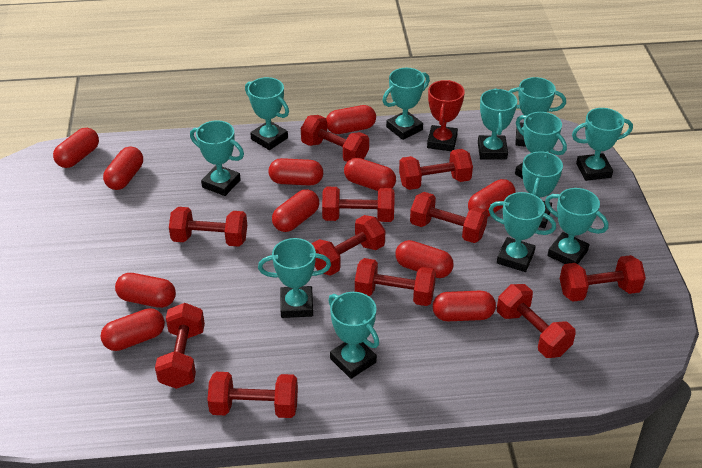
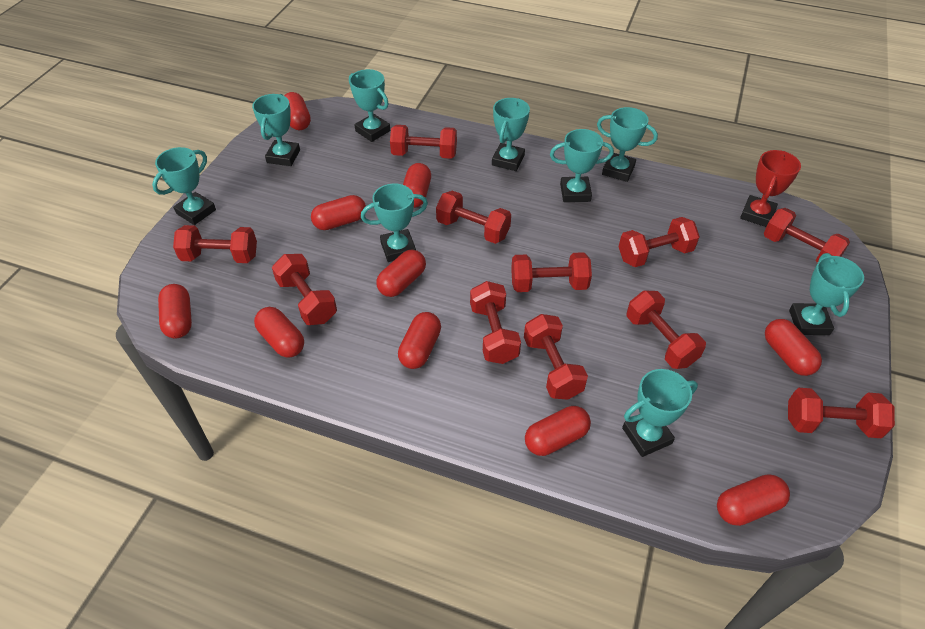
red capsule: [53,128,99,168] [101,308,165,351] [103,146,143,190] [115,273,176,308] [269,158,323,186] [272,189,319,232] [326,105,376,134] [344,158,396,191] [395,240,454,278] [433,291,496,321] [468,179,516,217] = 11 -> [158,284,192,339] [254,307,304,358] [284,92,311,130] [311,195,366,230] [376,250,426,297] [398,312,441,369] [403,163,431,208] [525,406,591,456] [717,474,790,526] [765,319,822,376] = 10
turquoise trophy: [190,120,244,196] [245,77,289,150] [258,238,331,318] [328,292,379,379] [382,68,430,140] [478,88,517,160] [489,192,556,272] [509,77,566,147] [515,112,567,179] [522,151,563,228] [545,188,609,264] [572,108,633,181] = 12 -> [152,147,216,225] [252,94,300,166] [349,69,390,142] [361,184,428,262] [492,98,530,171] [550,129,614,202] [597,107,658,182] [622,369,698,457] [789,253,864,335] = 9

